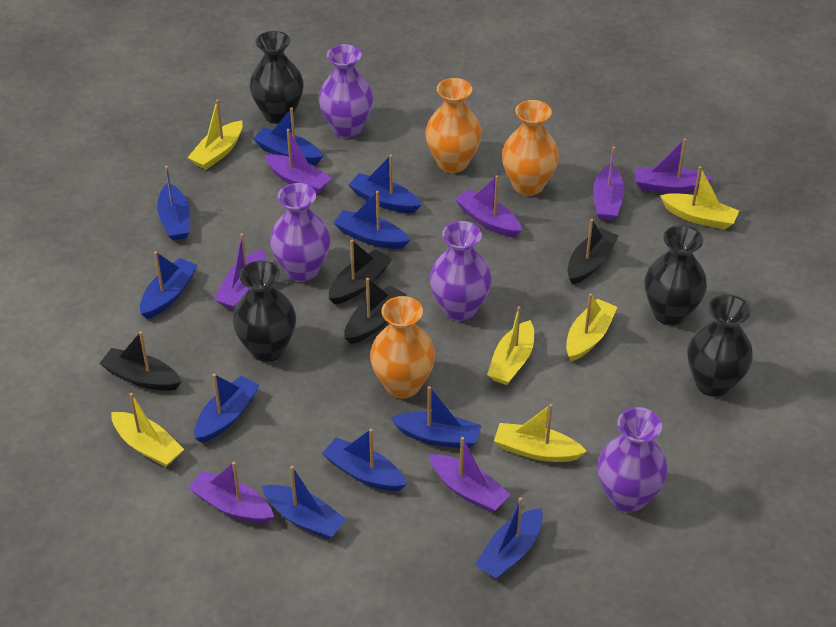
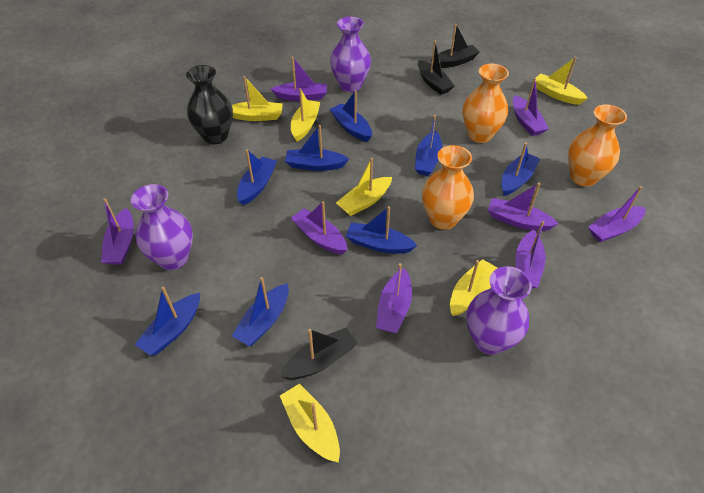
black boat: [99,331,182,391] [329,240,392,304] [345,278,407,344] [567,219,619,285] = 4 -> [280,328,358,379] [418,40,454,95] [431,24,480,68] = 3
black vase: [233,261,296,362] [249,31,304,124] [644,225,707,326] [687,295,753,397] = 4 -> [186,65,233,144] = 1
blue boat: [140,251,198,319] [157,166,190,240] [194,374,260,443] [253,107,323,165] [262,466,347,539] [322,429,407,491] [334,191,410,249] [349,155,421,213] [391,386,482,448] [475,497,543,579] = 10 -> [135,286,200,356] [232,277,289,346] [237,149,277,205] [285,125,349,171] [330,90,372,142] [346,206,418,254] [415,115,442,176] [501,142,540,196] = 8
purple boat: [188,462,274,524] [214,233,265,309] [264,129,332,194] [429,437,511,512] [455,175,522,237] [593,147,625,220] [635,138,713,194] = 7 -> [101,198,134,265] [271,57,327,101] [291,201,347,254] [376,263,412,333] [488,183,559,231] [513,78,549,136] [515,221,546,288] [588,186,646,242] = 8
purple vase: [270,183,331,282] [319,44,373,138] [430,221,492,321] [598,407,668,513] = 4 -> [131,184,193,270] [330,17,371,92] [466,266,532,355] = 3

